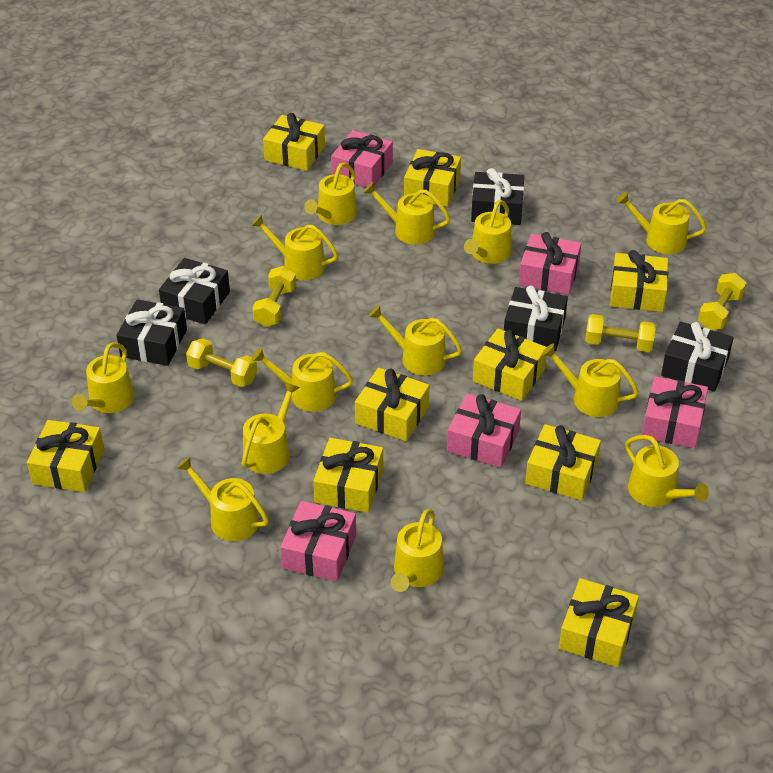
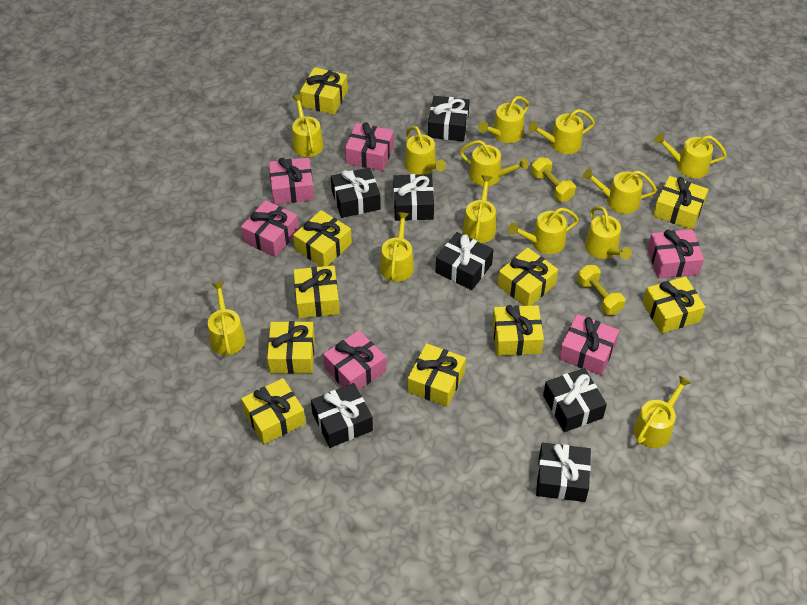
black gift: [117,299,187,366] [159,258,230,324] [471,168,524,225] [504,286,568,351] [661,322,733,392] = 5 -> [311,383,373,448] [331,167,381,218] [393,174,434,221] [428,96,469,141] [436,232,494,290] [536,443,591,502] [543,368,607,432] = 7
pink gift: [280,501,356,582] [331,130,393,187] [447,393,521,468] [519,232,581,295] [642,376,708,448] = 5 -> [241,200,299,257] [269,157,314,204] [323,330,386,390] [345,122,394,171] [559,314,619,375] [648,229,704,278] = 6
yellow dumbbell: [186,338,257,387] [252,266,296,327] [585,314,656,352] [698,273,746,330] = 4 -> [531,157,576,201] [577,265,625,315] = 2
yellow gift: [27,420,104,492] [263,113,325,171] [313,438,383,513] [355,368,429,441] [404,149,461,207] [473,328,546,401] [525,424,601,500] [559,578,639,667] [610,250,668,312] = 9 -> [241,378,306,444] [267,321,315,374] [293,210,352,267] [293,265,340,318] [300,67,348,115] [408,343,466,407] [492,305,544,356] [497,247,558,306] [643,276,705,333] [653,176,709,229] = 10

